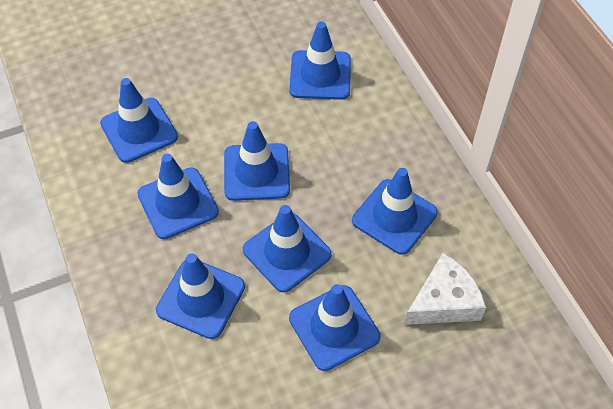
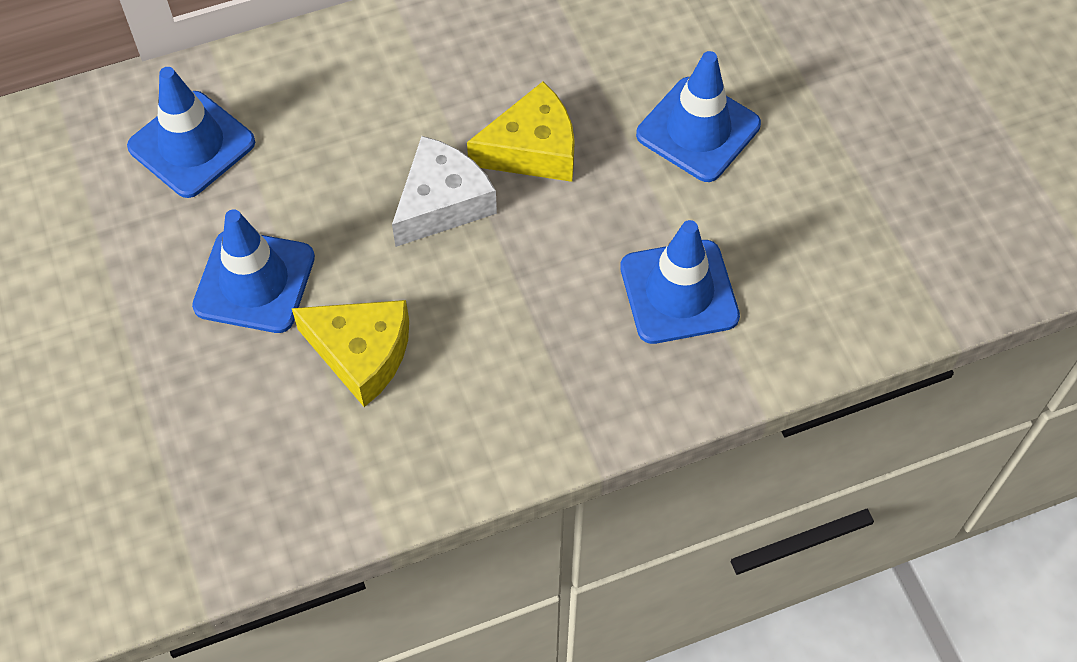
blue traffic cone: [100,78,178,163] [137,154,219,239] [156,253,245,339] [224,121,290,201] [243,205,332,292] [289,21,351,100] [289,284,381,371] [352,168,438,255] = 8 -> [127,67,255,198] [192,209,315,333] [620,220,740,344] [636,51,761,182] = 4
yellow cheese: none = 0 -> [292,300,409,407] [467,82,575,182] = 2

